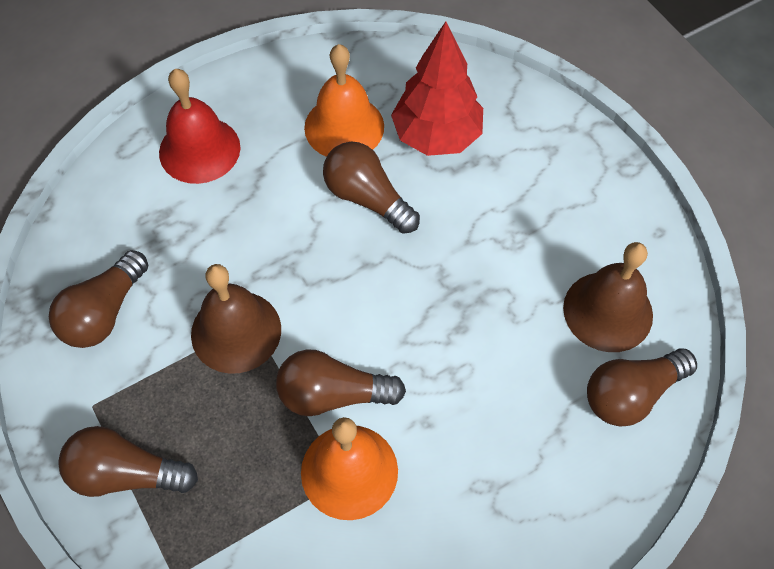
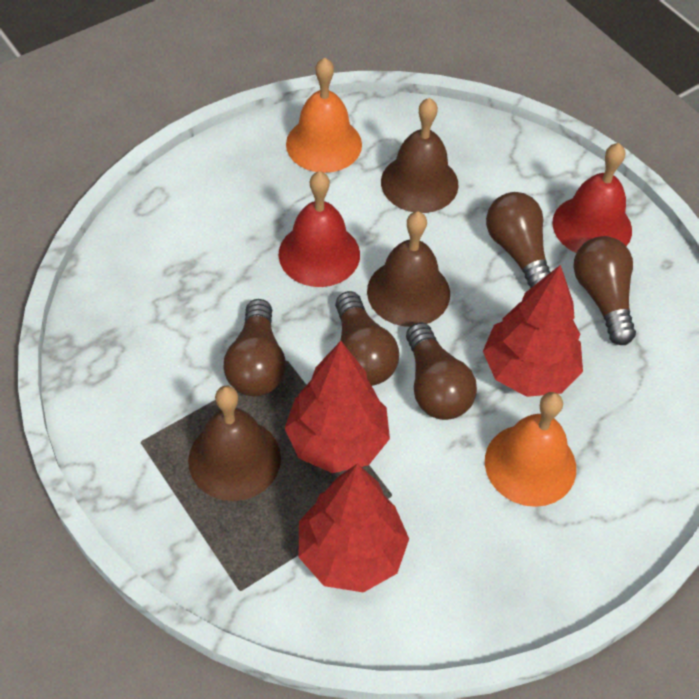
brown bell: [191,264,281,374] [563,242,653,352] = 2 -> [188,386,281,501] [367,211,450,327] [381,98,459,213] = 3
red bell: [159,69,240,184] = 1 -> [278,171,360,287] [552,143,632,253] = 2
red tree: [391,21,483,156] = 1 -> [284,341,390,473] [299,464,409,593] [483,265,583,397] = 3

